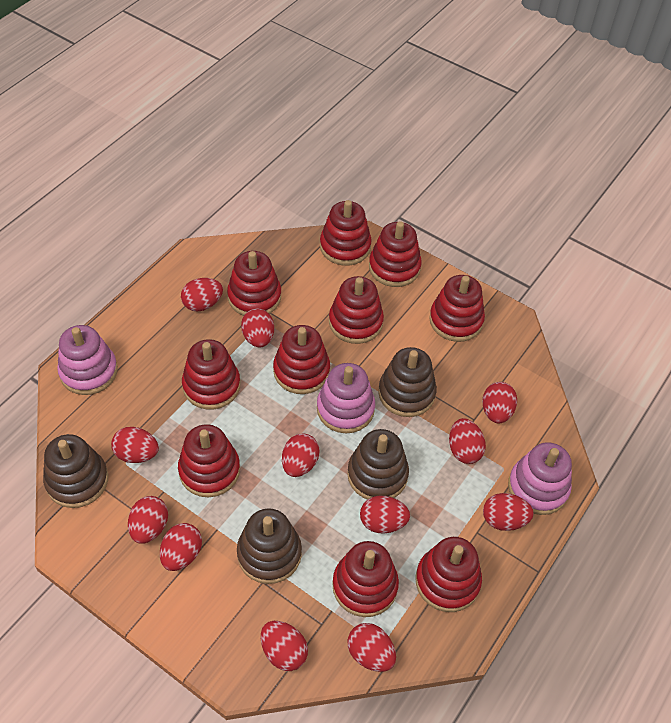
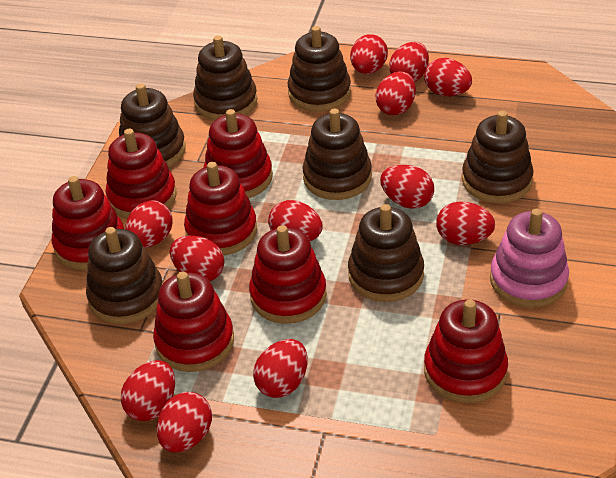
brown stacking toy: [43,434,108,508] [237,508,302,584] [347,429,409,500] [378,347,437,417] = 4 -> [86,227,163,324] [119,83,186,167] [193,36,257,120] [288,26,351,112] [303,108,372,200] [348,204,424,302] [462,111,534,203] = 7
pink stacking toy: [57,325,118,395] [317,363,375,433] [508,442,572,515] = 3 -> [490,209,569,308] = 1
red stacking toy: [178,424,240,497] [182,339,240,409] [227,251,281,316] [273,325,330,394] [320,200,372,266] [329,276,384,344] [332,541,399,617] [369,221,422,287] [415,537,482,612] [429,275,485,342] = 10 -> [52,176,124,270] [106,129,177,219] [153,272,234,372] [184,162,257,255] [203,109,273,198] [249,225,327,324] [424,299,508,403] = 7

